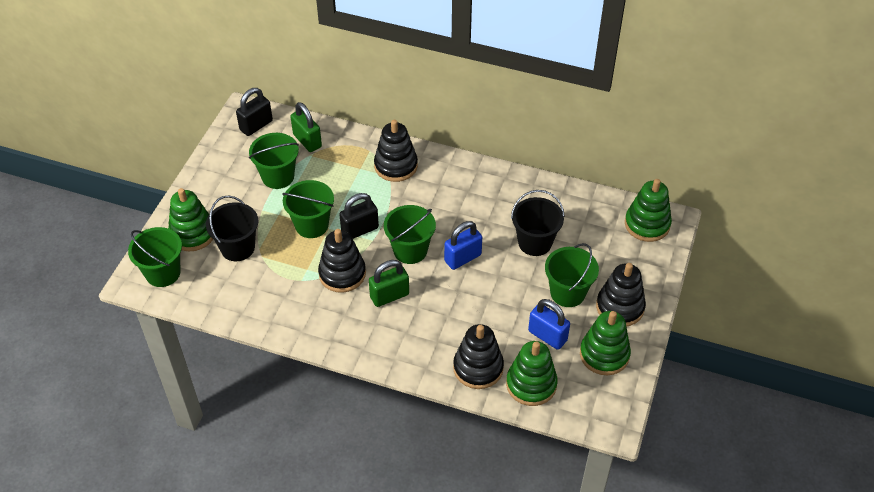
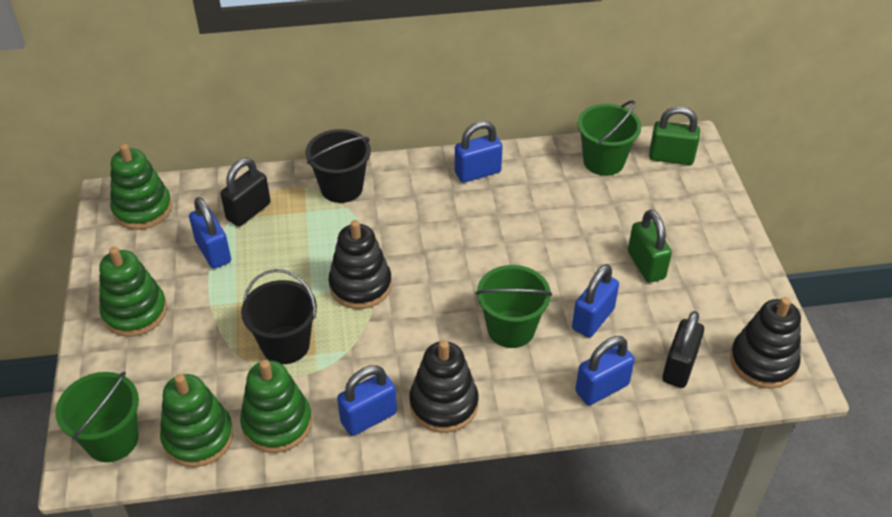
black stacking toy: [318,229,366,293] [374,120,418,182] [453,324,504,389] [596,263,646,326] = 4 -> [328,220,392,309] [409,340,479,433] [730,297,801,389] = 3
blue padlock: [444,221,482,270] [528,299,570,350] = 2 -> [189,197,231,269] [337,365,397,436] [455,121,503,183] [572,264,619,338] [575,336,635,405] = 5
green bucket: [128,227,182,287] [249,133,299,189] [282,180,334,238] [384,205,436,264] [545,243,599,307] = 5 -> [55,371,139,462] [475,265,552,348] [577,100,641,176] = 3

